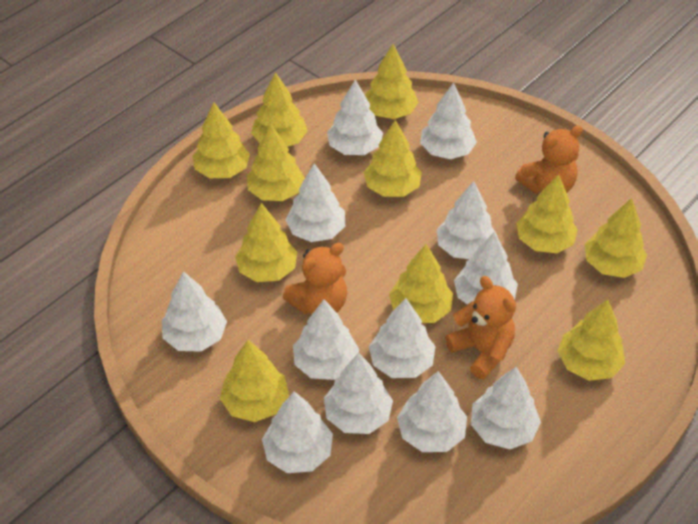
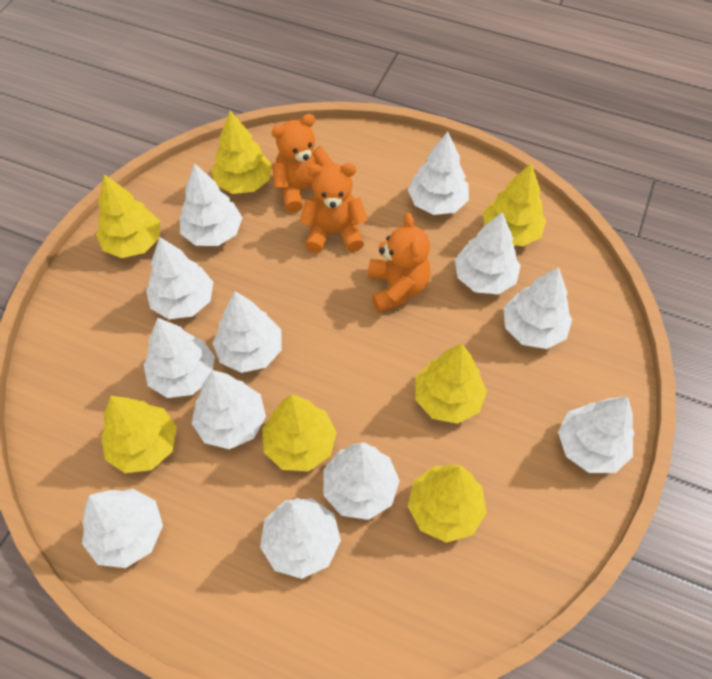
yellow tree: [192,102,250,178] [220,340,289,422] [235,203,297,282] [247,124,305,201] [251,72,307,147] [364,120,422,197] [365,44,419,119] [389,244,453,323] [516,175,578,253] [558,300,625,381] [585,198,647,278] = 11 -> [96,174,160,258] [101,396,177,473] [211,111,272,194] [262,394,337,471] [408,464,487,543] [415,344,487,424] [483,163,546,246] = 7

